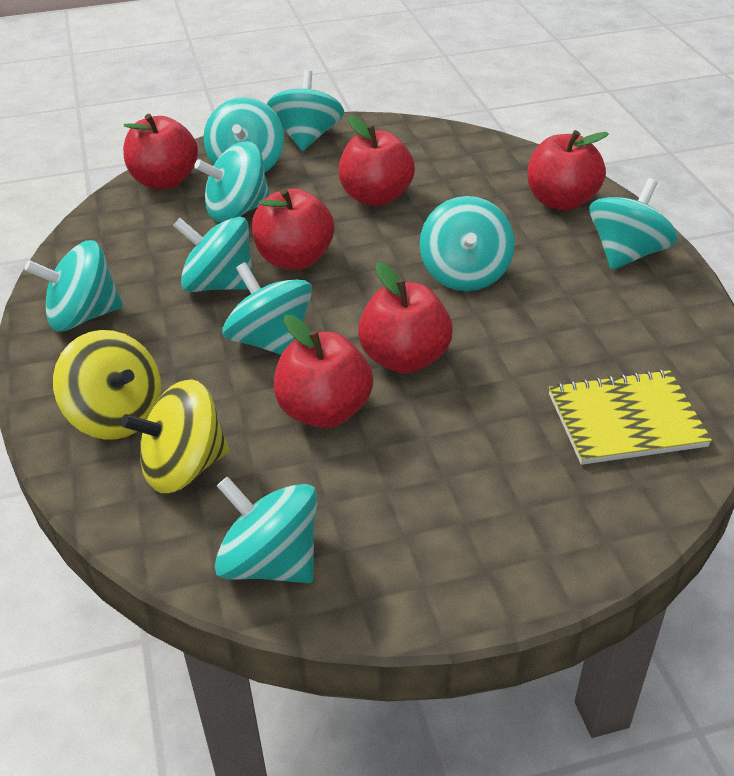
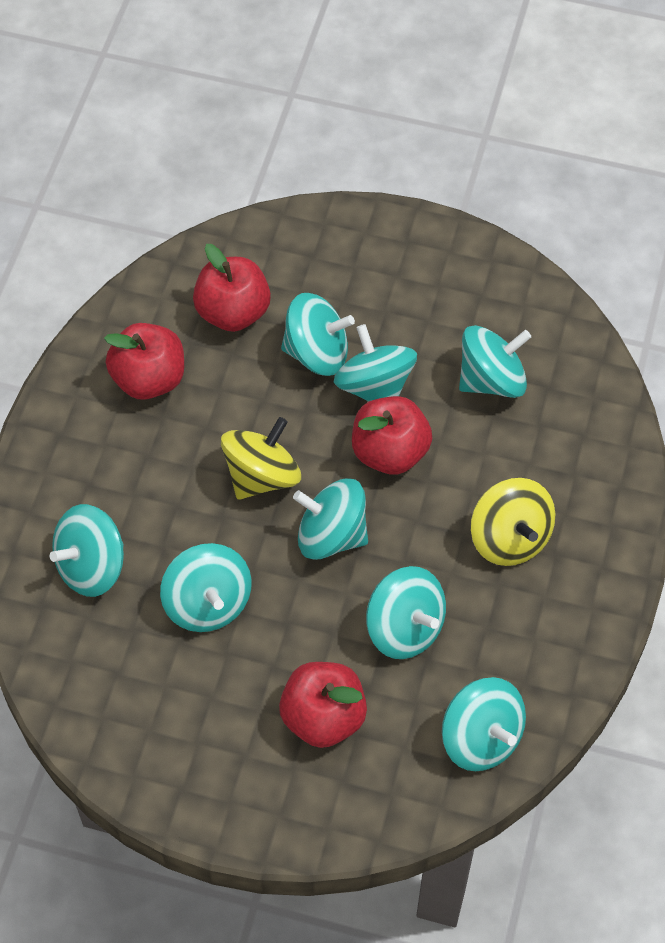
red apple: [123,114,198,189] [252,188,334,270] [274,315,373,428] [339,115,415,206] [358,262,453,374] [527,130,609,210] = 6 -> [104,323,184,400] [193,244,271,332] [279,662,367,748] [352,396,432,475] = 4
turquoise spinning top: [25,240,123,332] [173,217,253,292] [194,141,270,222] [203,97,284,172] [215,476,317,583] [222,262,312,355] [267,70,344,151] [420,196,515,291] [589,178,678,270] = 9 -> [50,504,124,597] [160,543,252,632] [281,293,355,376] [293,478,368,560] [334,324,417,402] [366,566,446,659] [442,677,526,771] [459,325,531,398] = 8
yellow notebook: [549,369,712,465] = 1 -> none = 0

